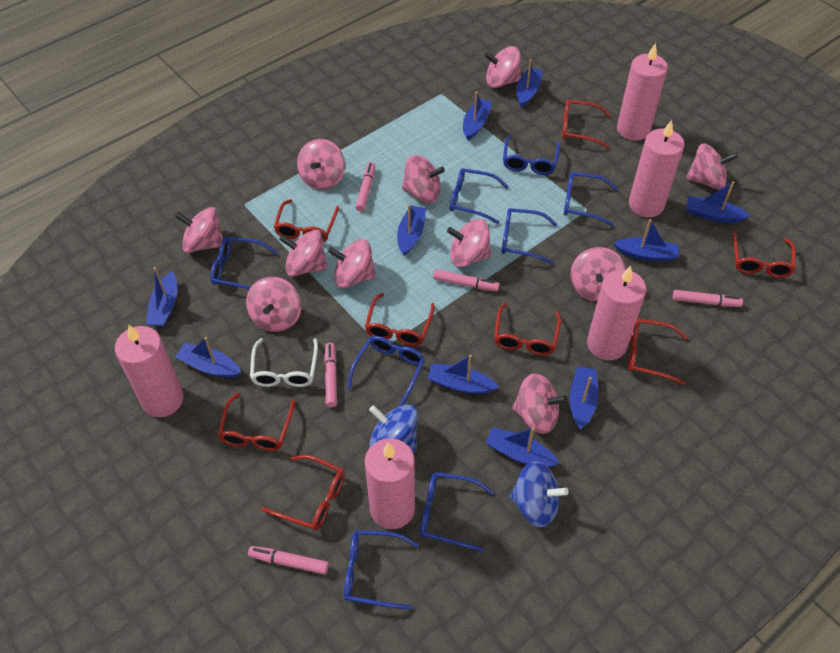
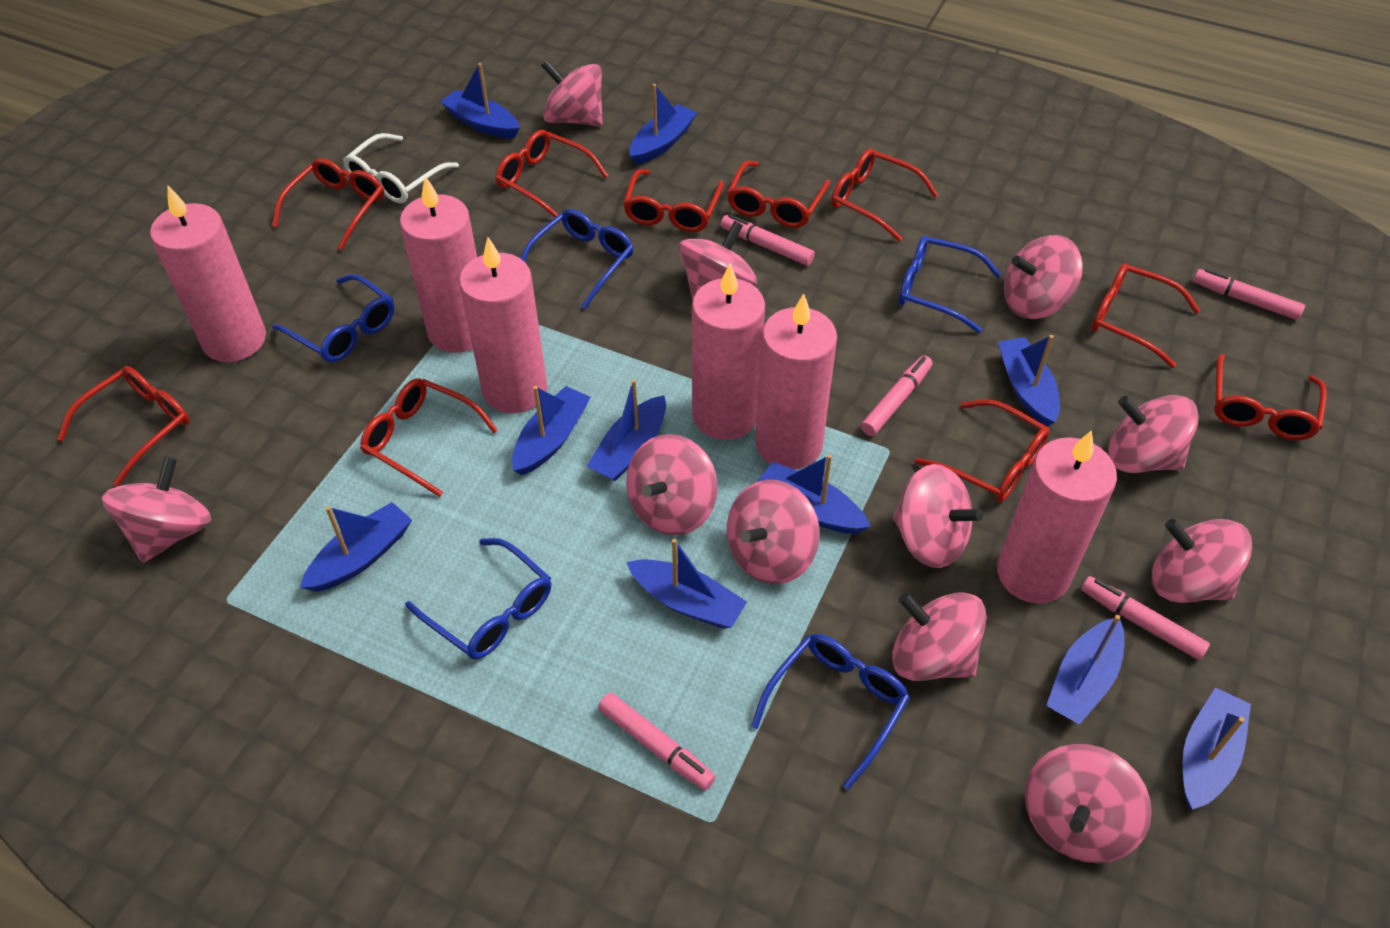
blue glasses: [210,237,278,290] [344,530,419,610] [347,336,425,407] [420,472,493,552] [450,168,509,224] [502,208,558,264] [503,136,560,175] [564,172,618,226] = 8 -> [272,274,394,362] [405,538,551,660] [521,209,634,309] [751,634,910,790] [898,236,1001,333] = 5
blue spinning top: [369,405,418,452] [510,461,569,527] = 2 -> none = 0
pink candle: [115,325,184,417] [365,438,415,529] [587,266,646,360] [617,43,668,141] [629,120,684,217] = 5 -> [150,186,266,362] [400,176,477,353] [459,237,547,413] [692,264,765,440] [755,293,837,470] [997,430,1117,604] = 6
red glasses: [218,393,295,451] [261,455,345,530] [274,199,339,242] [365,293,435,346] [494,303,561,356] [562,100,611,148] [628,319,688,385] [733,232,796,278] = 8 -> [57,366,189,486] [272,158,384,250] [360,378,498,497] [496,130,608,217] [623,169,724,232] [727,161,830,228] [831,149,938,242] [915,399,1050,502] [1091,263,1201,368] [1214,354,1327,440] = 10

